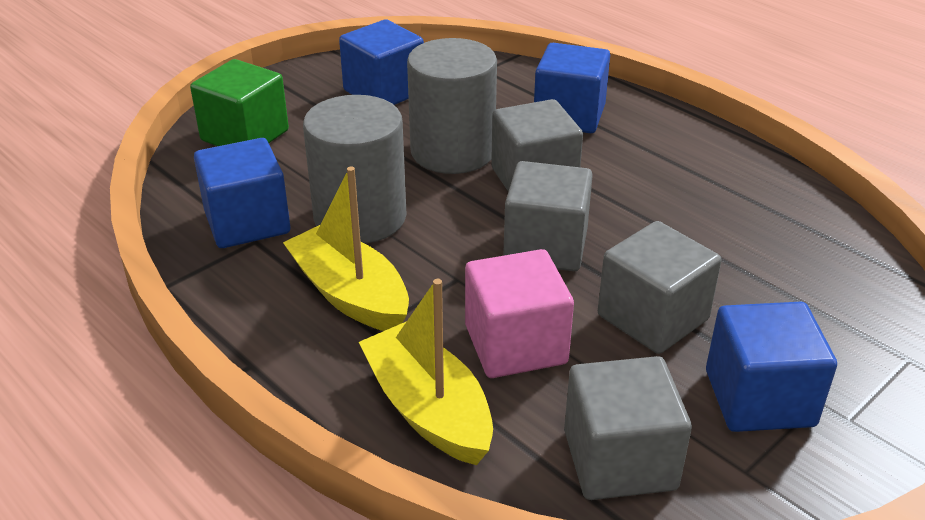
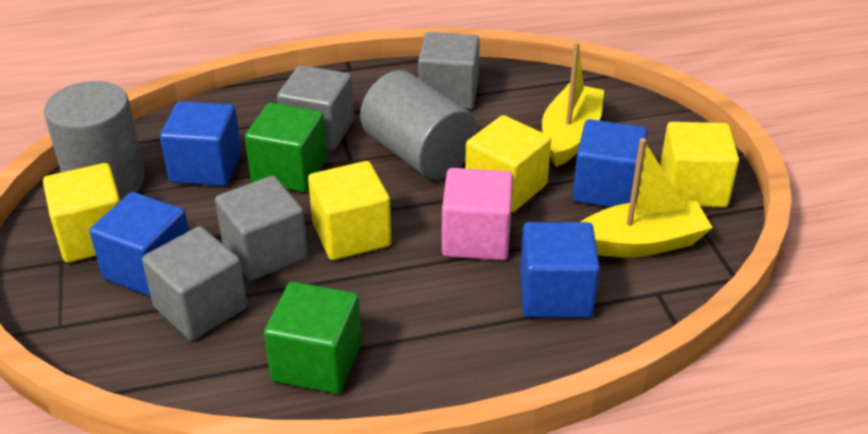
green cube: [190,59,289,146] = 1 -> [245,103,327,192] [264,282,361,394] = 2
yellow cube: none = 0 -> [43,163,120,263] [308,161,391,260] [465,115,551,212] [660,122,739,207] = 4

